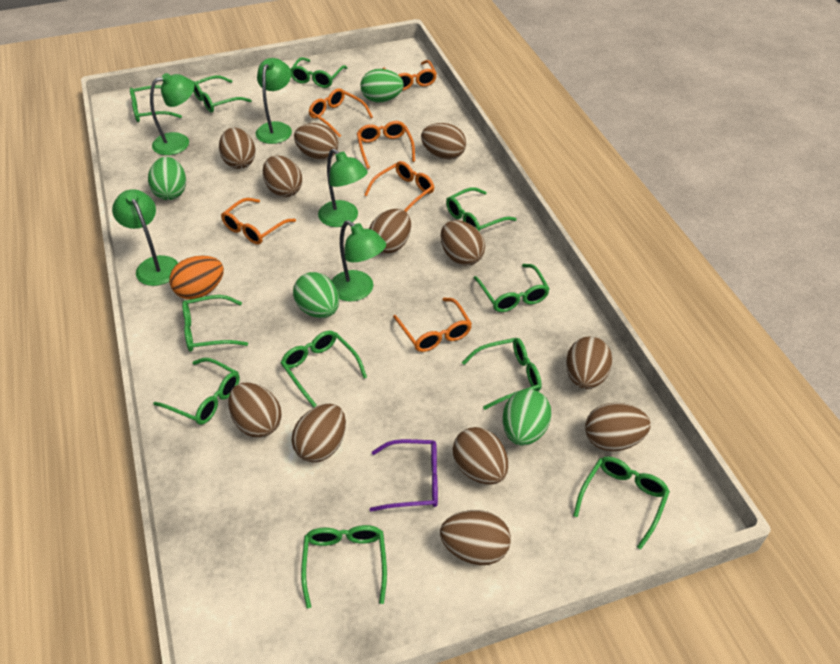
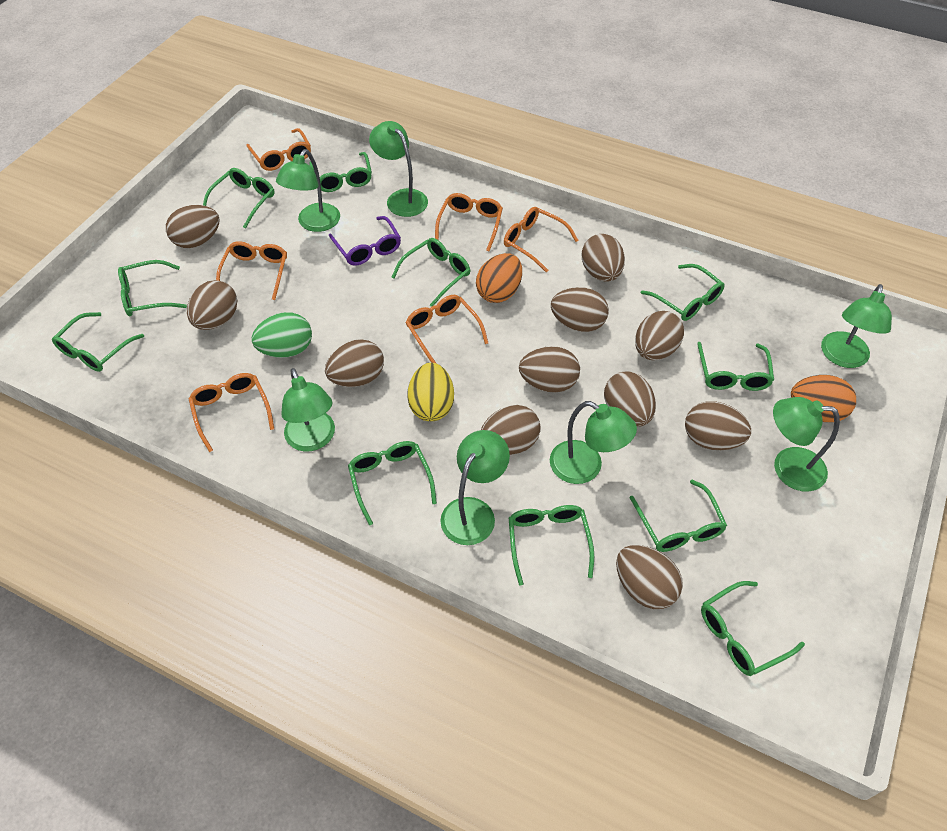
brown egg: [219,128,256,169] [228,383,282,438] [263,155,302,197] [291,404,346,462] [294,123,338,160] [369,209,411,254] [421,123,466,160] [440,220,485,266] [440,510,511,565] [453,427,509,485] [566,336,612,389] [585,403,651,451] = 12 -> [166,205,220,248] [187,280,237,330] [325,339,384,387] [481,405,541,455] [519,346,580,393] [551,287,609,332] [581,234,625,282] [604,371,656,426] [616,545,683,609] [635,311,684,360] [685,401,751,450] = 11
green egg: [148,157,186,200] [293,272,339,318] [361,69,404,103] [502,389,551,446] = 4 -> [252,312,312,358] = 1
green lamp: [112,189,178,286] [150,73,195,155] [256,58,292,144] [318,149,368,227] [332,220,386,302] = 5 -> [276,149,340,232] [281,368,335,452] [369,121,428,217] [440,430,510,545] [550,401,637,484] [773,397,840,492] [821,284,892,368] = 7
orange egg: [169,256,224,299] = 1 -> [476,253,522,303] [791,375,856,422] = 2
yellow egg: none = 0 -> [407,363,454,421] = 1

